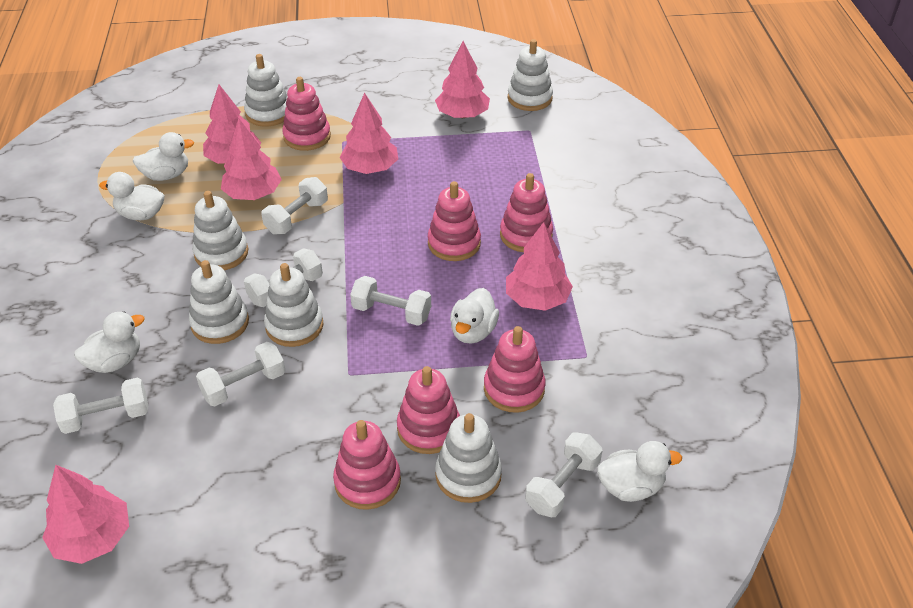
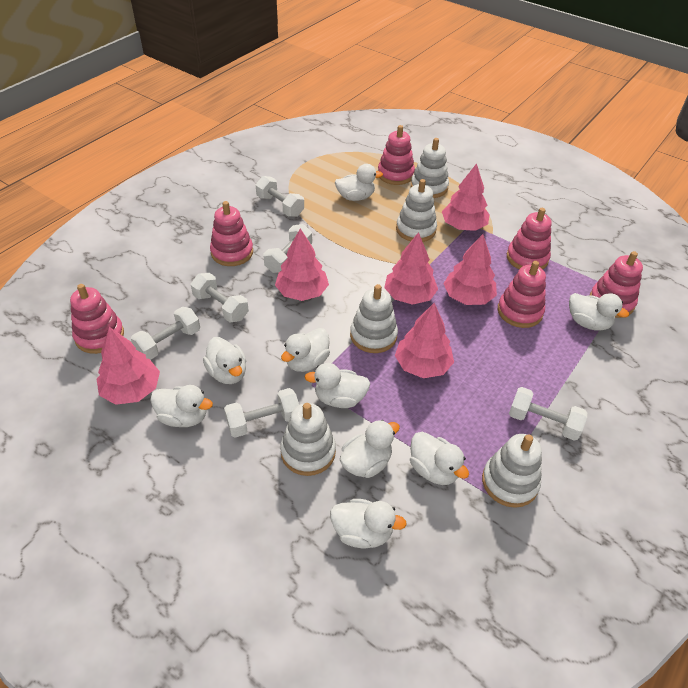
white duck: [74,312,145,373] [99,172,164,220] [133,132,194,181] [450,288,499,344] [597,441,682,502] = 5 -> [150,385,213,427] [203,337,246,384] [281,328,330,372] [305,363,371,408] [330,499,407,548] [335,164,383,201] [340,420,400,478] [410,432,469,485] [569,293,629,331] = 9
white stacking toy: [189,260,249,344] [192,191,248,270] [244,54,288,127] [264,263,324,347] [435,413,502,503] [508,39,553,111] = 6 -> [280,403,336,476] [350,284,398,353] [396,179,437,242] [411,138,449,198] [482,434,542,508] = 5

